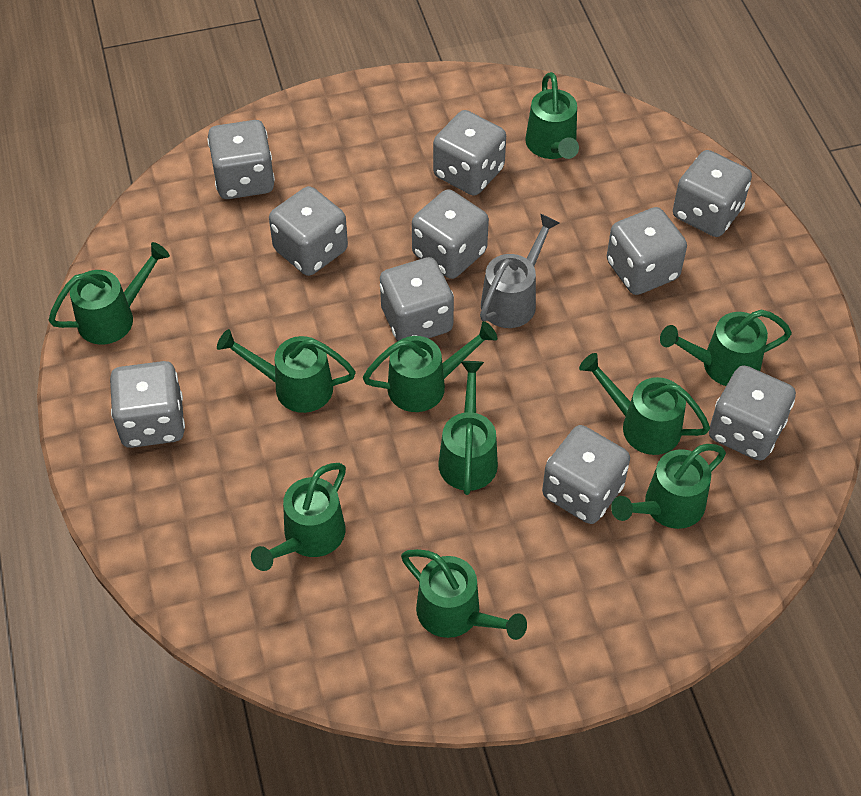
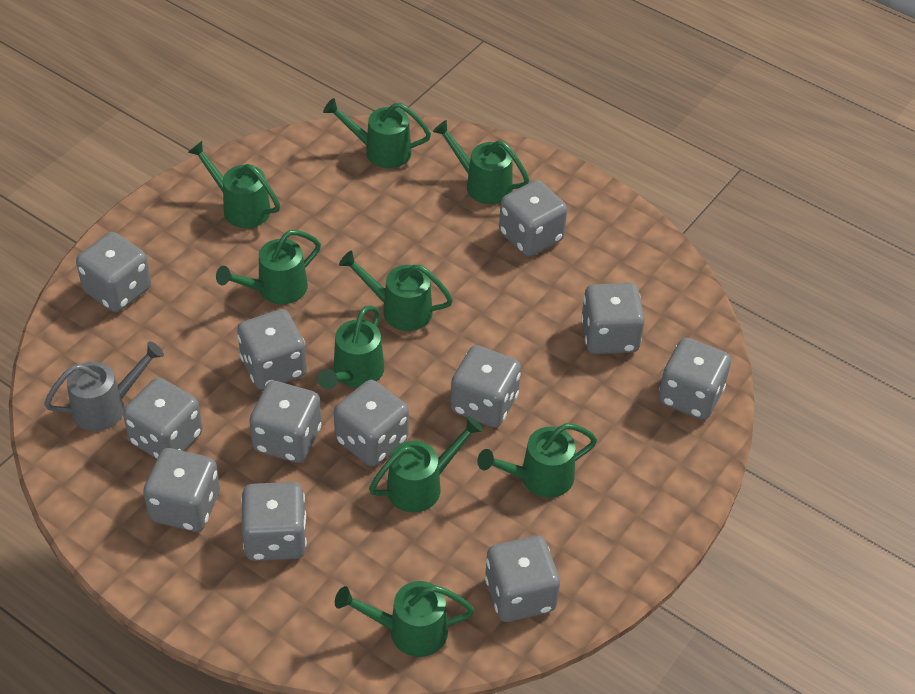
green watering can: [49,242,170,344] [217,329,356,413] [251,463,346,571] [363,321,497,412] [401,549,527,640] [438,361,498,495] [525,72,579,159] [579,353,710,455] [611,444,726,529] [660,310,792,386] = 10 -> [188,141,280,228] [216,230,321,304] [318,306,384,390] [323,98,431,168] [335,581,475,657] [339,250,453,331] [369,416,483,512] [433,120,529,204] [477,423,597,498] = 9
grey dice: [110,361,185,448] [207,120,275,199] [269,186,348,276] [380,257,454,341] [412,189,489,279] [433,110,506,196] [542,425,630,524] [607,207,687,295] [673,150,752,237] [709,365,796,461] = 10 -> [76,232,151,312] [123,377,203,459] [143,448,220,532] [237,309,307,390] [241,482,307,561] [249,381,321,463] [334,380,409,467] [450,345,521,428] [485,536,560,622] [499,180,567,257] [581,283,645,354] [658,338,731,420] = 12

